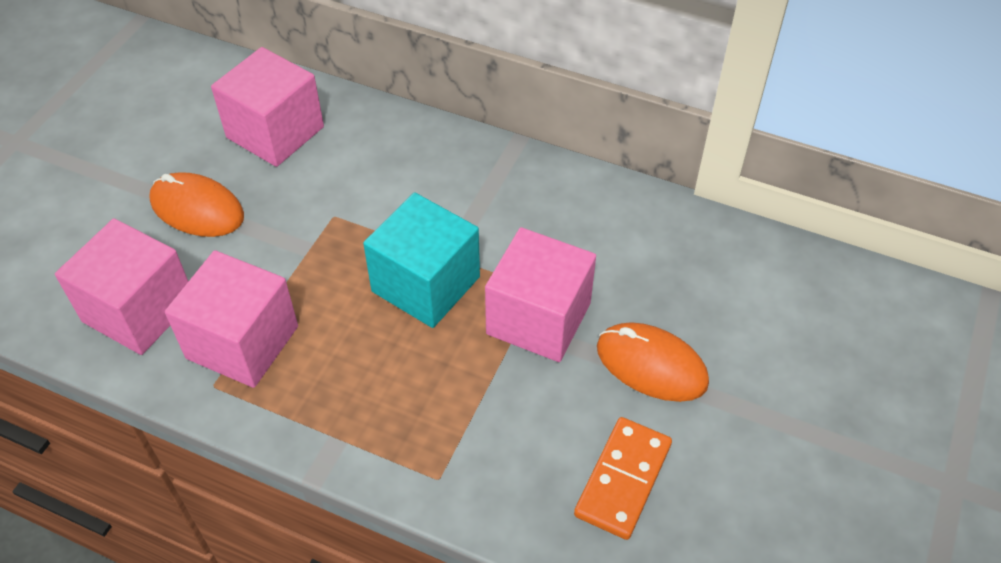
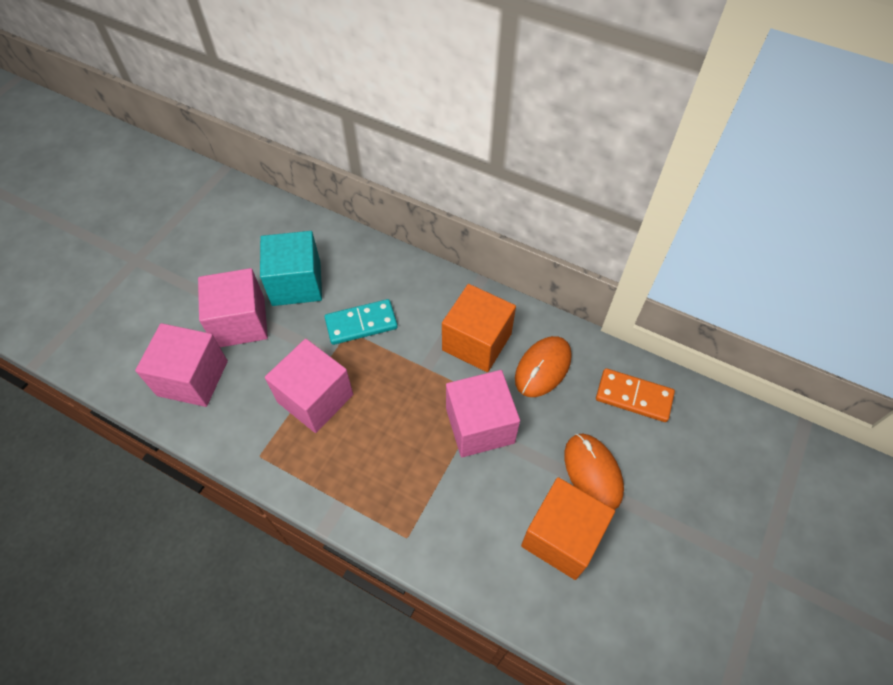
orange cube: none = 0 -> [442,284,516,372] [521,477,615,580] = 2
turquoise domino: none = 0 -> [325,299,398,345] = 1

